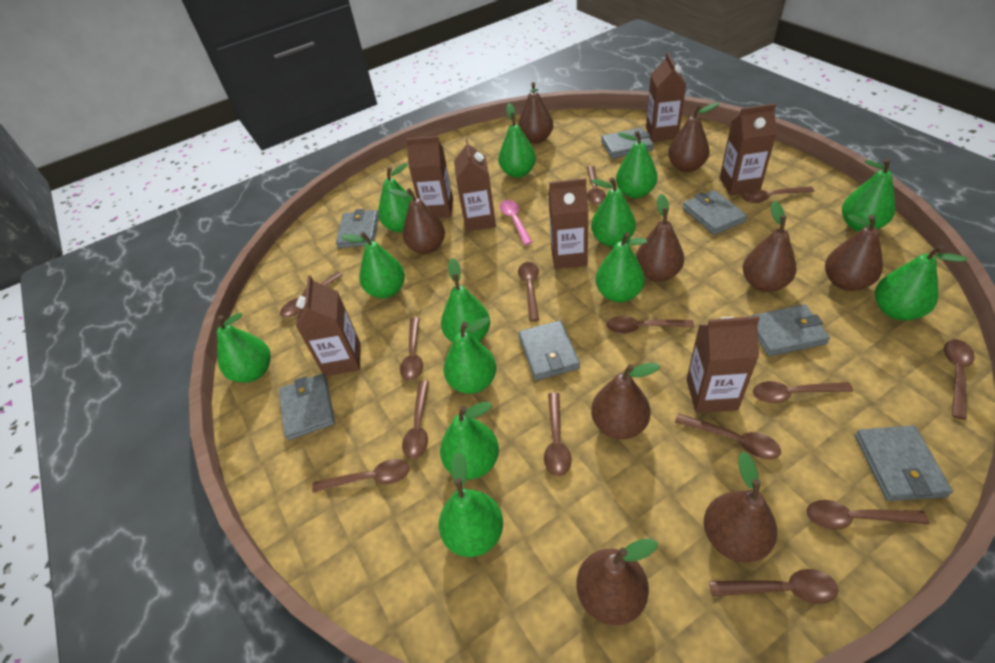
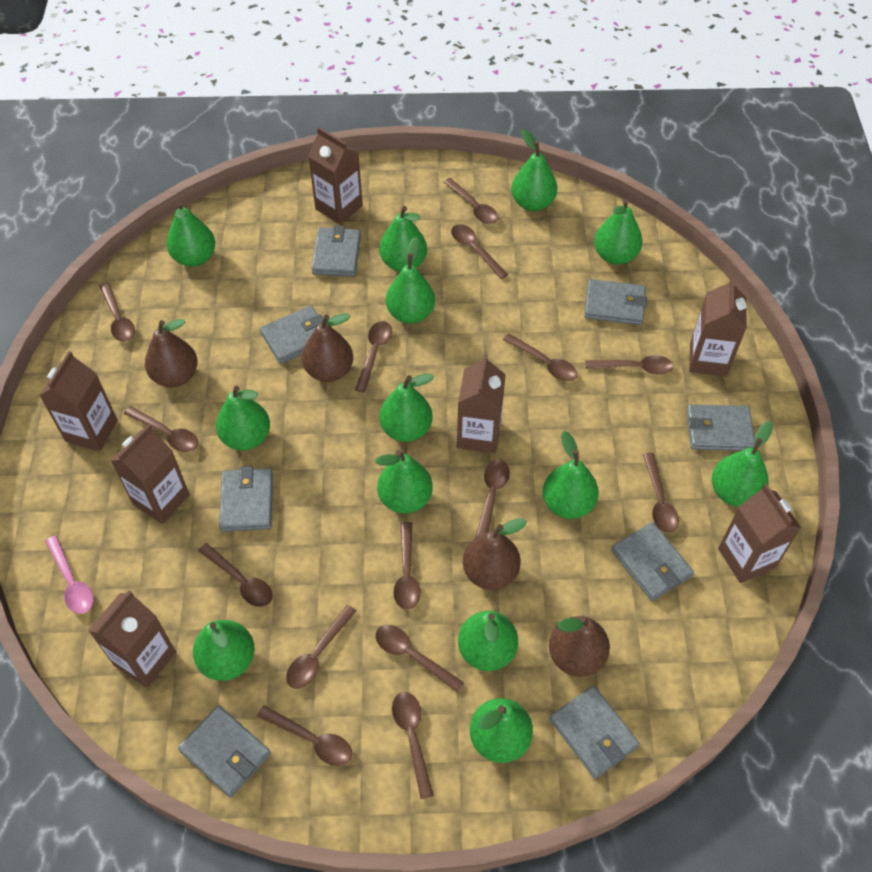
brown pear: [388,188,445,254] [518,82,553,144] [576,539,658,625] [591,363,660,439] [636,194,684,282] [668,102,720,172] [704,451,777,562] [743,201,796,292] [825,215,883,291] = 9 -> [145,319,198,387] [302,313,353,382] [463,518,527,590] [549,615,610,677] = 4
brown spoon: [280,272,343,317] [312,459,409,493] [400,317,423,381] [402,381,429,459] [518,262,539,322] [544,393,572,476] [587,166,606,205] [606,316,694,334] [675,413,781,459] [709,569,838,604] [742,186,814,203] [753,381,853,403] [806,500,929,530] [944,339,975,420] = 14 -> [99,282,135,342] [124,406,198,452] [198,543,273,607] [257,705,352,766] [286,605,356,689] [355,321,392,392] [375,625,464,692] [392,692,434,799] [394,522,421,610] [444,178,498,224] [451,224,508,279] [476,460,510,537] [503,333,577,382] [586,355,673,375] [643,453,679,533] = 15
grey wallet: [279,374,335,440] [336,209,379,248] [518,320,580,380] [601,128,654,159] [683,190,747,235] [748,304,830,356] [855,426,953,501] = 7 -> [178,705,271,798] [219,466,273,532] [260,306,323,364] [311,226,361,277] [550,686,640,779] [584,279,647,325] [611,522,694,601] [686,404,755,451] = 8

